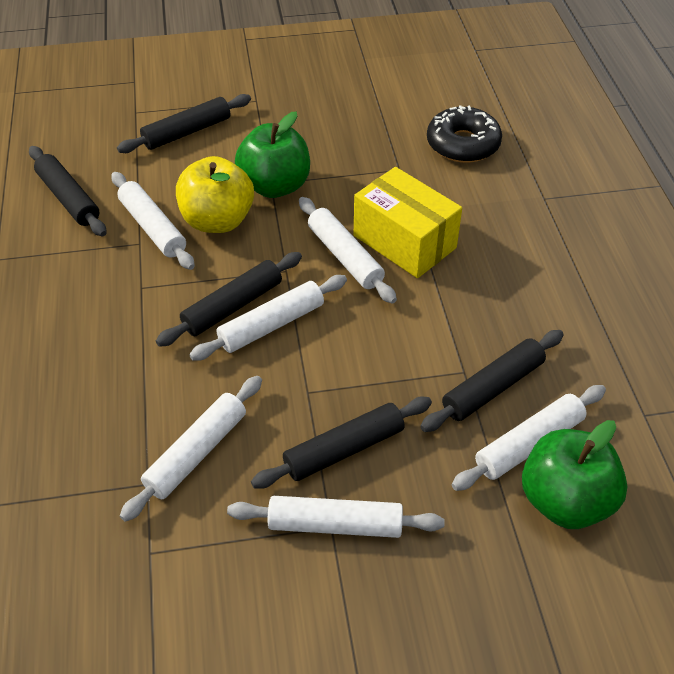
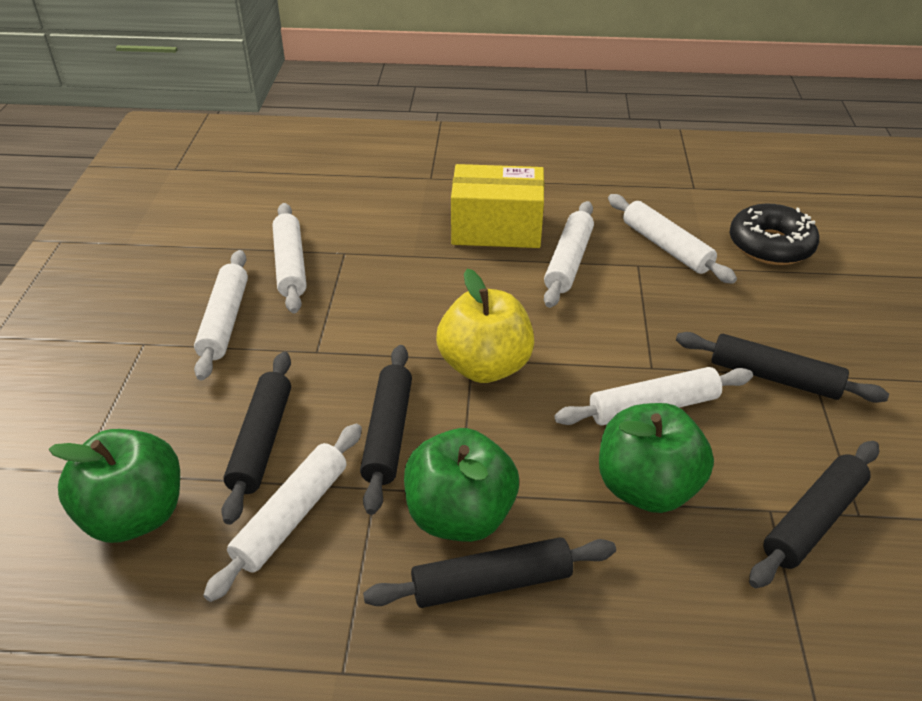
green apple: [235,112,310,198] [522,420,628,529] = 2 -> [49,429,180,543] [404,428,519,542] [599,403,714,513] = 3

